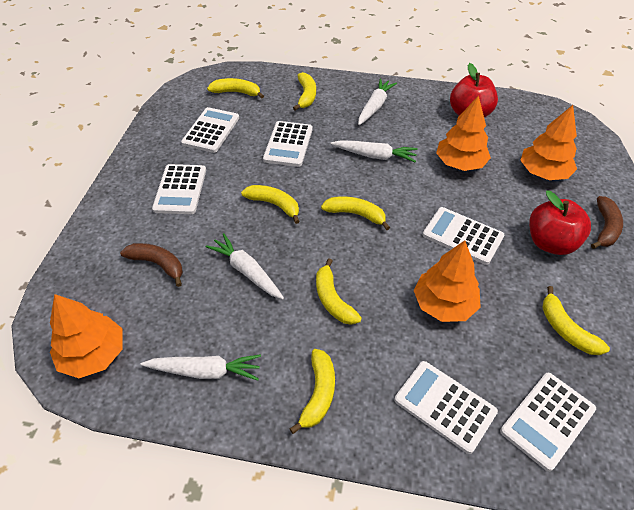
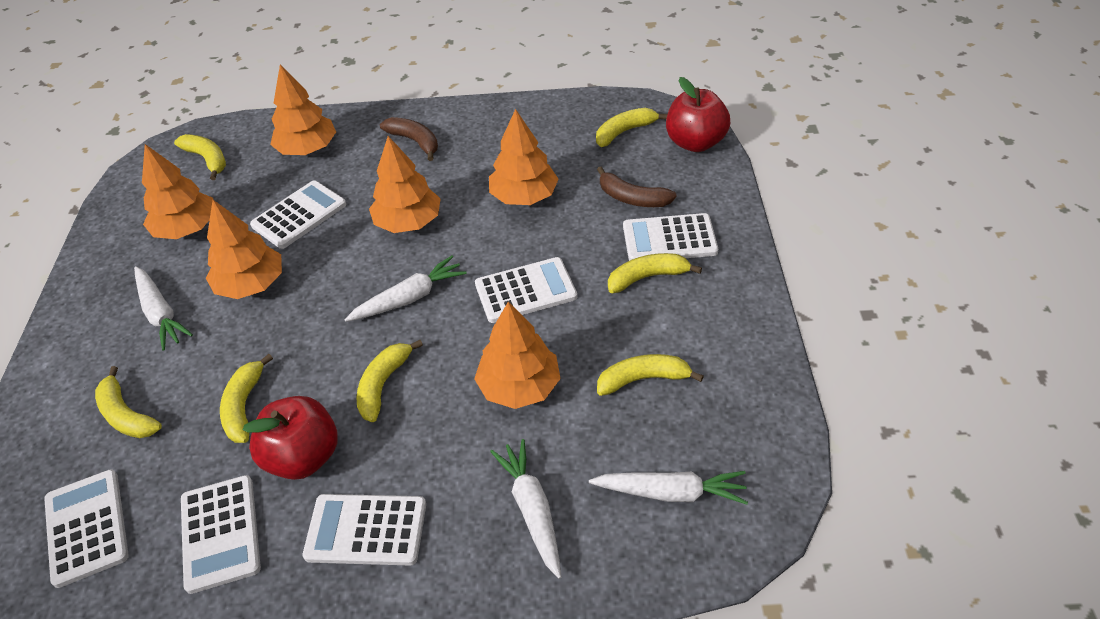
orange tree: [50,294,123,378] [414,241,481,322] [436,95,491,171] [520,105,577,180] = 4 -> [142,144,213,239] [206,200,282,299] [270,64,336,155] [369,136,441,233] [474,302,561,409] [489,109,559,205] = 6

